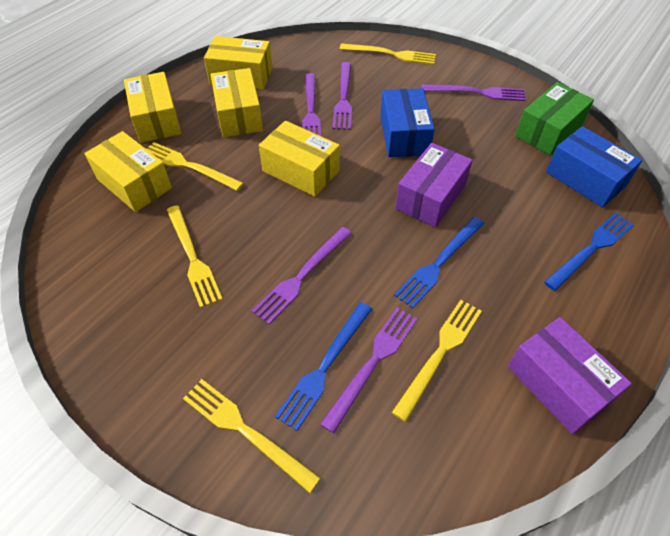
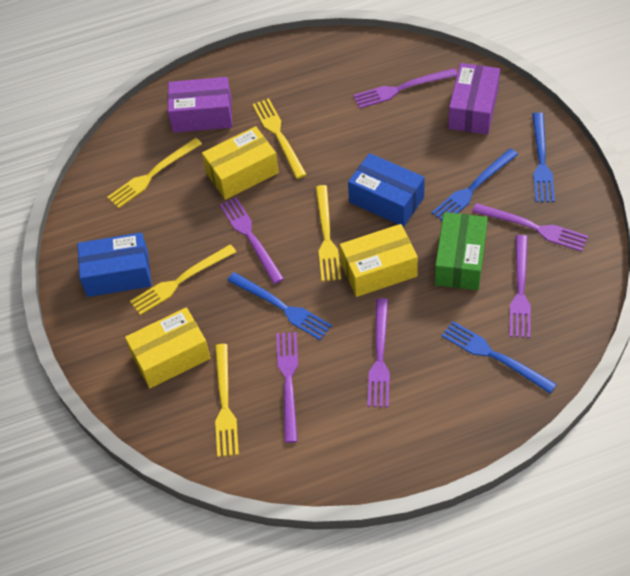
blue fork: [275,302,372,431] [394,217,484,309] [544,212,634,291] = 3 -> [227,272,332,340] [432,148,518,221] [441,321,557,394] [532,112,555,202] = 4
purple fork: [252,227,352,324] [302,73,321,136] [320,307,418,434] [333,62,352,130] [421,84,526,101] = 5 -> [219,197,284,284] [276,332,298,443] [353,68,457,109] [367,298,390,407] [472,203,588,252] [509,235,531,338] = 6
yellow box: [84,131,172,212] [124,72,181,143] [204,36,272,90] [211,68,263,137] [259,121,340,197] = 5 -> [125,307,211,388] [202,126,279,200] [340,224,418,297] = 3

